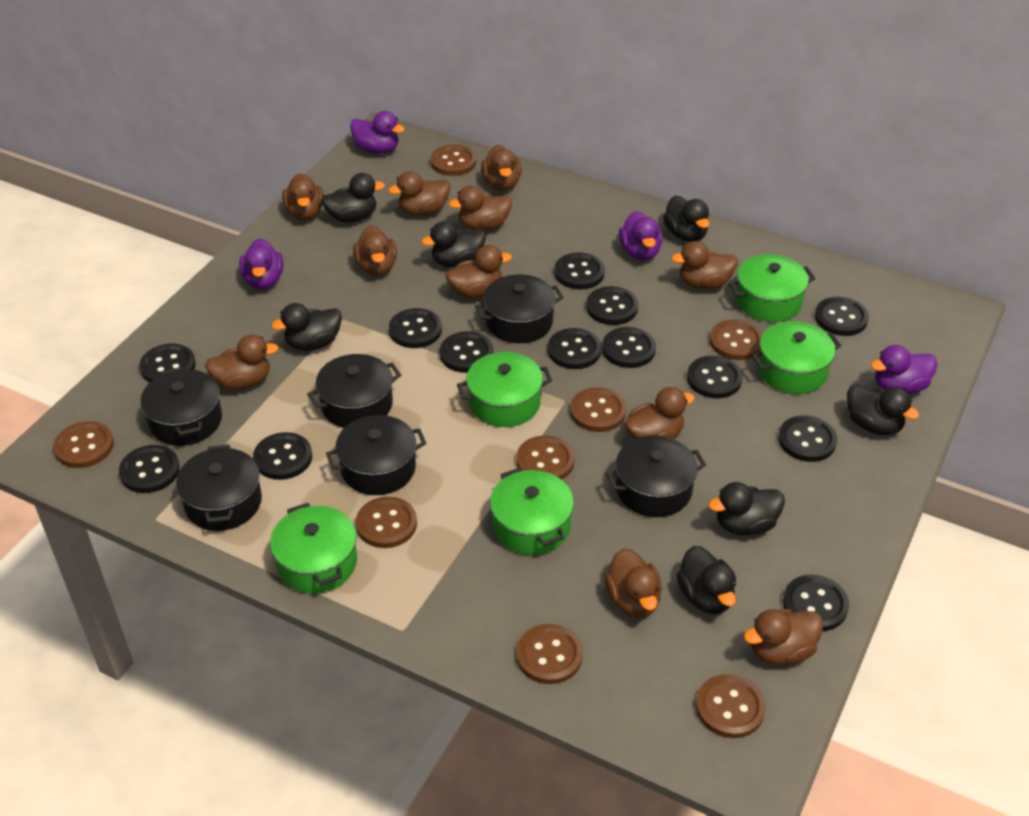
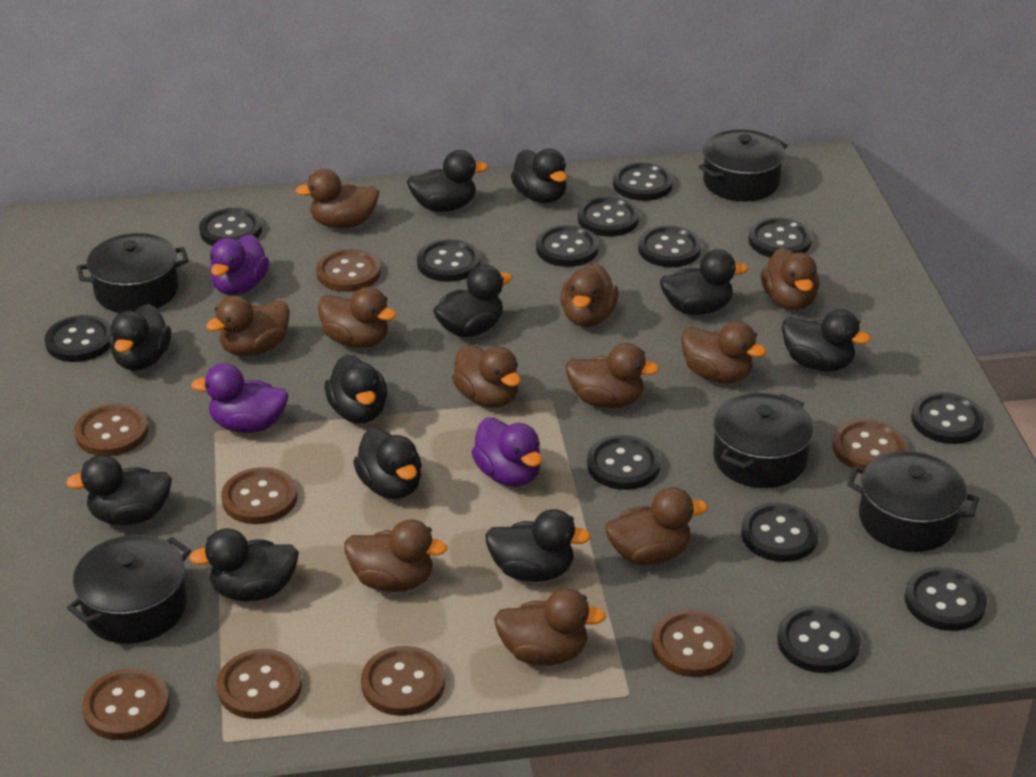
black duck: [272,303,342,351] [321,173,385,222] [421,221,486,267] [663,195,710,242] [677,546,736,614] [709,482,785,536] [847,384,919,435] = 7 -> [66,455,172,525] [109,304,171,371] [189,528,299,601] [325,355,387,424] [353,428,422,499] [407,150,488,212] [433,265,512,337] [485,509,591,582] [511,149,567,203] [660,249,748,315] [782,309,871,371] = 11
black pot: [140,367,222,446] [176,444,262,531] [307,354,401,428] [326,415,426,495] [475,274,564,343] [606,435,706,517] = 6 -> [67,535,191,644] [77,233,189,313] [699,130,788,201] [713,393,814,488] [847,451,979,552] = 5
green pot: [270,503,357,594] [457,352,552,427] [490,468,574,555] [729,254,816,322] [752,321,842,394] = 5 -> none = 0
purple duck: [239,238,283,289] [350,111,405,154] [619,211,663,260] [870,345,938,394] = 4 -> [191,363,288,433] [210,234,269,295] [471,418,542,487] = 3

